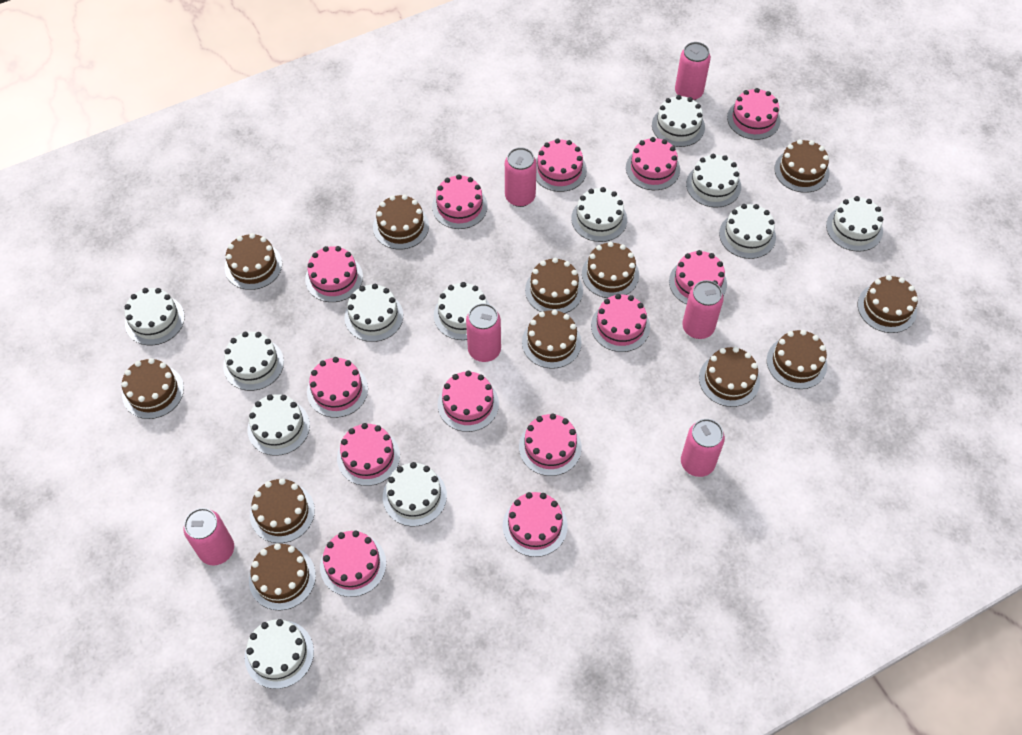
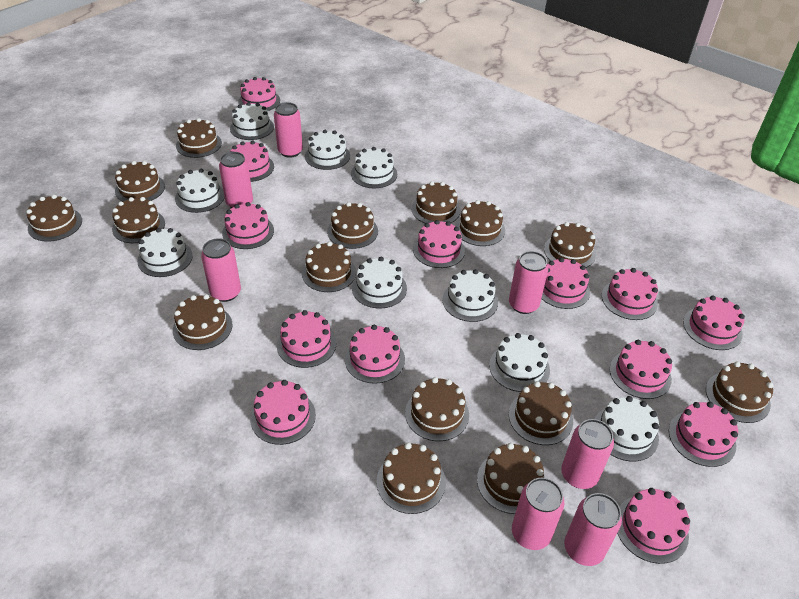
brown cake: [121,358,184,419] [225,233,282,290] [249,543,316,610] [250,478,315,543] [373,195,429,250] [522,309,582,369] [525,258,583,313] [582,242,639,298] [699,347,760,407] [767,330,827,389] [774,139,829,193] [858,275,918,333] = 12 -> [26,195,82,242] [112,197,165,243] [115,161,165,202] [173,294,232,350] [176,118,222,158] [302,242,356,292] [327,202,378,249] [376,443,446,514] [405,377,469,441] [412,181,461,223] [455,200,505,246] [477,443,545,514] [509,381,573,445] [544,222,596,268] [706,361,774,423] = 15
pink can: [184,508,234,565] [466,303,501,362] [505,147,537,207] [675,42,711,100] [681,419,725,477] [682,280,724,339] = 6 -> [201,238,241,302] [219,152,253,208] [274,102,303,158] [509,251,548,314] [512,478,564,550] [561,419,614,489] [564,493,622,566] = 7
white cake: [124,288,185,345] [223,332,284,391] [245,619,314,689] [247,394,310,456] [345,284,403,342] [383,462,447,526] [434,282,489,340] [571,187,627,242] [652,95,705,147] [686,154,741,208] [719,204,776,259] [826,196,883,252] = 12 -> [137,228,193,277] [175,169,225,213] [230,102,274,140] [305,130,350,170] [351,147,397,188] [352,257,407,308] [442,269,498,322] [489,333,550,392] [595,396,659,461] = 9

